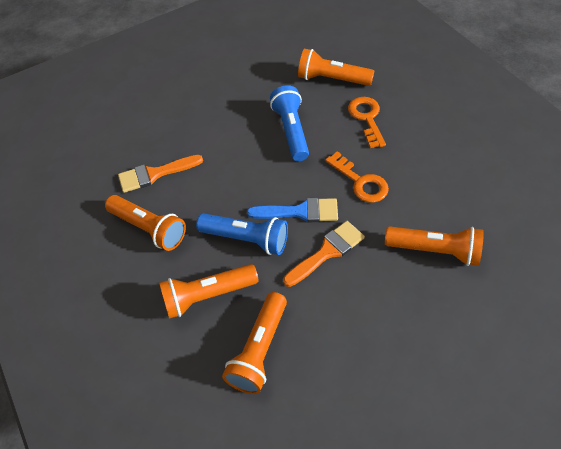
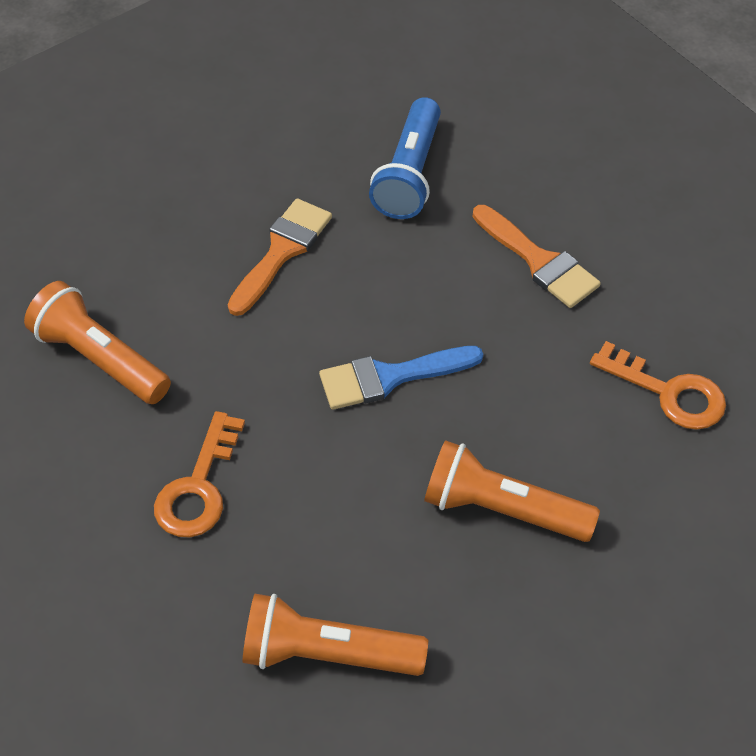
blue flashlight: [196,213,288,255] [270,85,309,161] = 2 -> [369,97,441,219] = 1
orange flashlight: [105,195,186,251] [159,264,259,319] [222,292,287,394] [298,48,374,86] [385,226,484,266] = 5 -> [24,281,171,404] [243,594,428,676] [424,440,600,542] = 3

